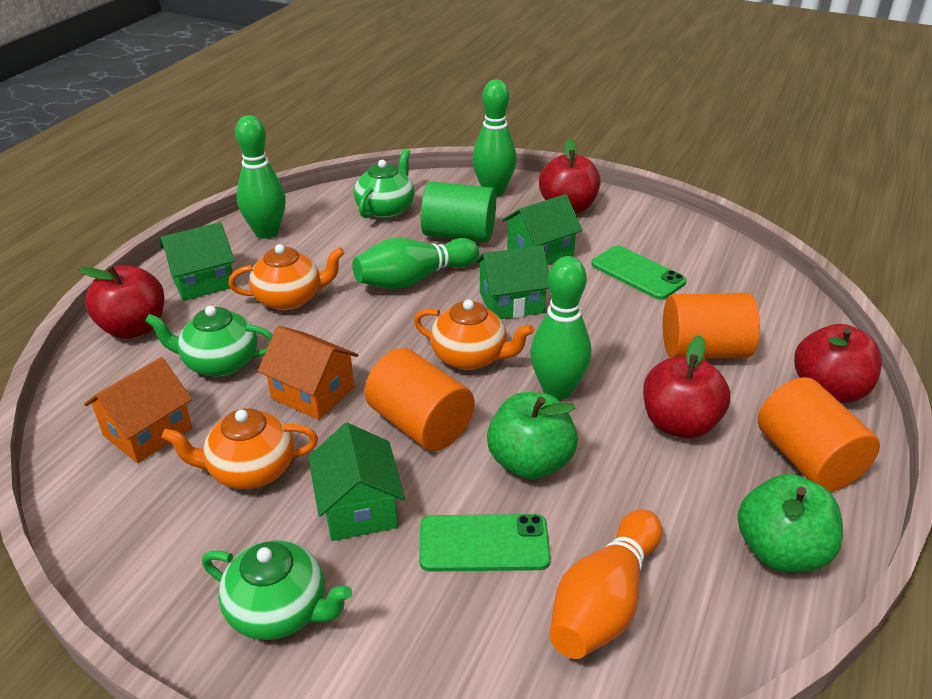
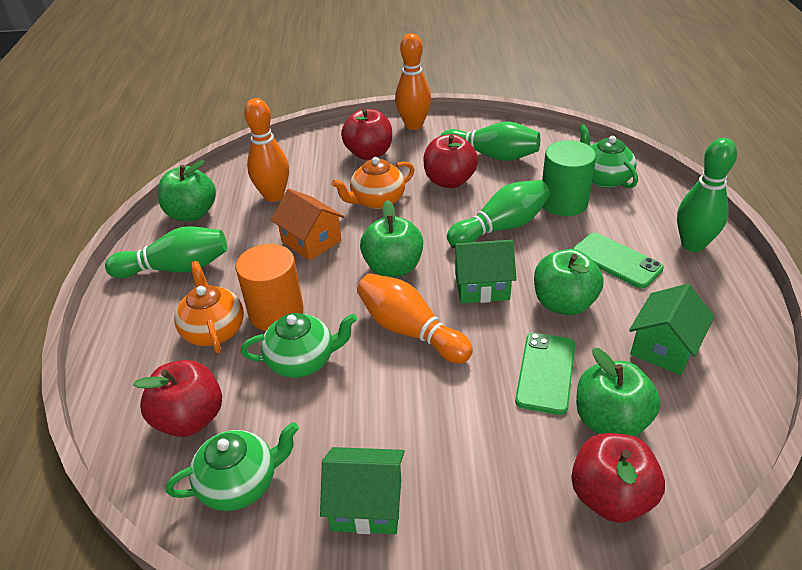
green apple: [487,392,578,480] [738,474,843,572] = 2 -> [158,160,216,221] [360,200,423,277] [534,249,604,315] [576,348,661,437] = 4
green house: [160,222,235,301] [308,423,405,541] [475,245,549,319] [502,194,582,265] = 4 -> [320,447,404,534] [452,240,517,303] [629,284,715,375] = 3
orange bowling pin: [550,509,662,659] = 1 -> [244,98,289,202] [357,273,473,364] [395,33,431,130] = 3
orange cylinder: [365,348,474,451] [663,293,760,358] [758,377,880,492] = 3 -> [235,244,304,331] = 1
orange house: [84,357,192,463] [258,326,358,420] = 2 -> [271,189,345,261] = 1
orange teapot: [162,408,318,489] [228,244,344,311] [414,299,534,370] = 3 -> [174,261,244,353] [331,157,415,209] = 2

